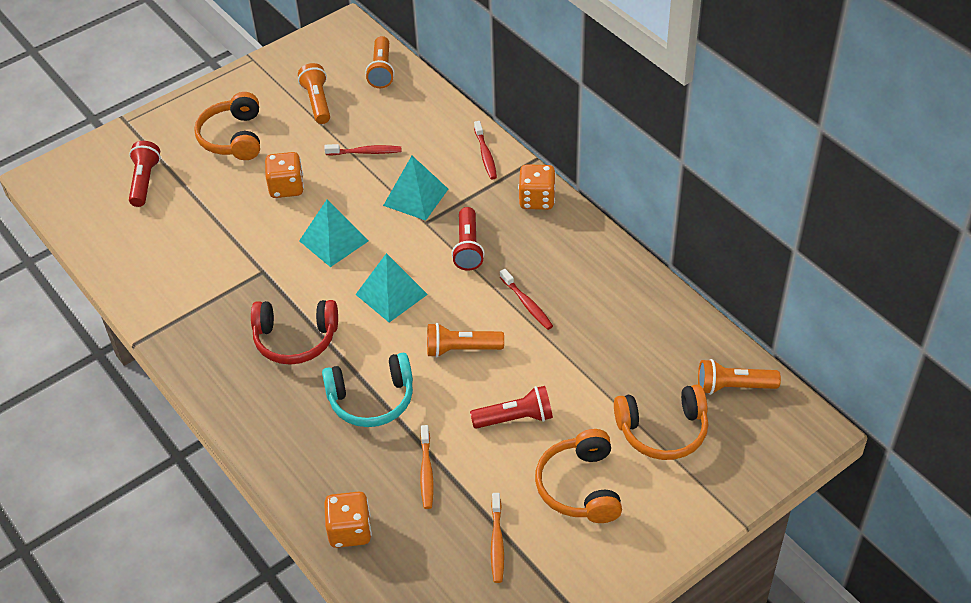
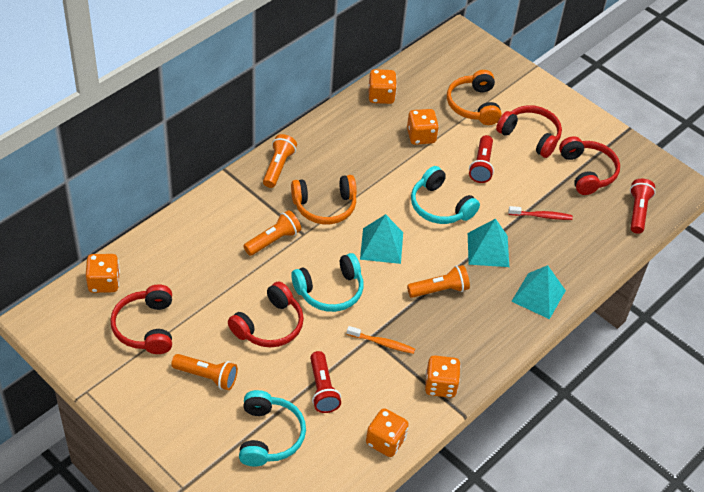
orange dice: [265,152,304,198] [324,491,372,548] [518,164,556,210] = 3 -> [86,254,120,293] [366,408,409,457] [369,69,397,104] [407,109,439,145] [425,355,461,398] = 5
orange headphones: [194,92,260,160] [535,429,622,523] [614,384,708,460] = 3 -> [291,175,357,224] [447,70,502,125] = 2
orange toothbrush: [420,425,433,509] [491,493,504,583] = 2 -> [347,326,415,354] = 1
red headphones: [251,300,338,365] = 1 -> [110,284,172,354] [228,281,304,347] [496,105,562,158] [559,136,620,195] = 4
red toothbrush: [324,144,401,155] [474,121,497,179] [500,269,553,330] = 3 -> [509,206,573,220] = 1
turquoise headphones: [322,353,413,427] = 1 -> [239,390,306,467] [291,253,364,312] [411,166,480,224] = 3

